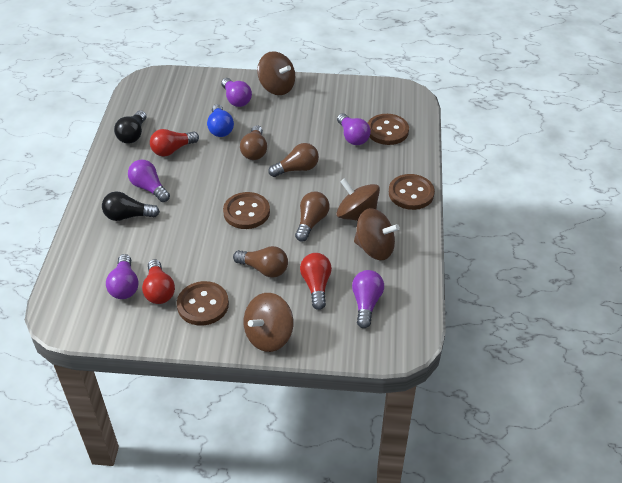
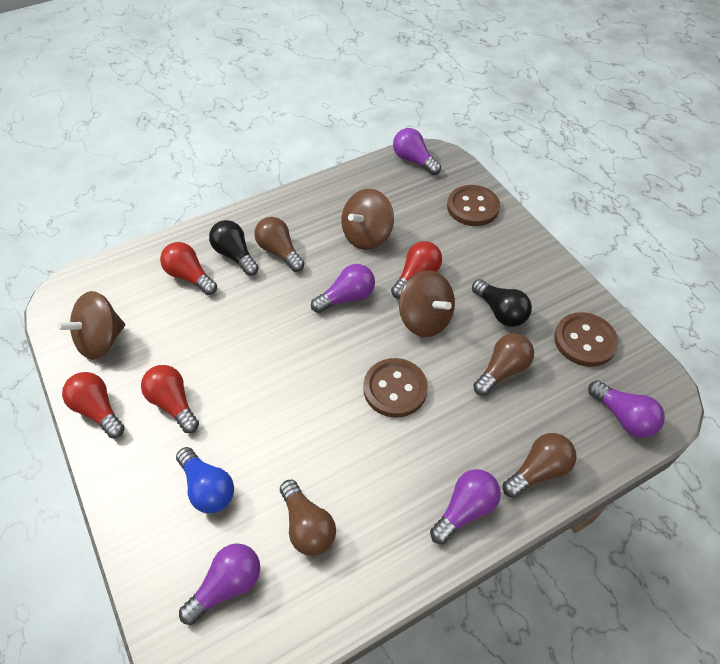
brown button: [177,281,229,326] [223,192,270,229] [368,114,409,145] [389,174,435,210] = 4 -> [363,358,428,418] [447,185,500,226] [554,312,618,367] = 3
brown spinning top: [244,293,293,352] [257,51,295,95] [336,178,380,221] [354,208,400,260] = 4 -> [57,291,125,360] [341,189,394,250] [399,270,455,337] = 3
red light bulb: [142,259,175,304] [150,129,199,156] [300,253,332,310] = 3 -> [62,372,125,438] [141,365,199,433] [160,242,217,295] [391,241,442,299] = 4

